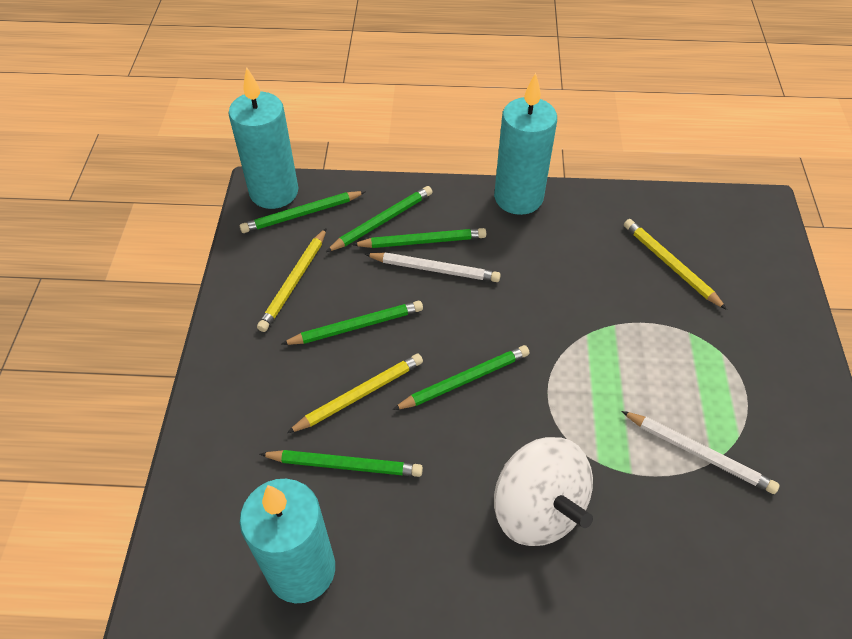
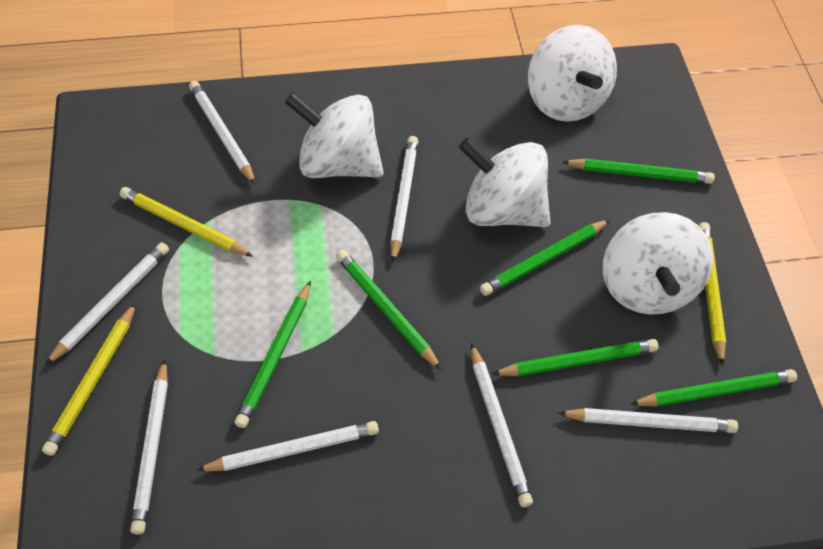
turquoise candle: [228,67,298,209] [240,479,335,604] [494,73,557,215] = 3 -> none = 0
white pencil: [365,252,501,282] [621,411,779,494] = 2 -> [45,242,169,365] [130,359,168,534] [189,81,256,185] [196,421,379,471] [390,136,418,263] [471,343,533,507] [558,408,738,433] = 7
white spinning top: [494,437,593,546] = 1 -> [285,92,384,178] [458,138,551,227] [528,25,617,122] [603,212,713,315] = 4

